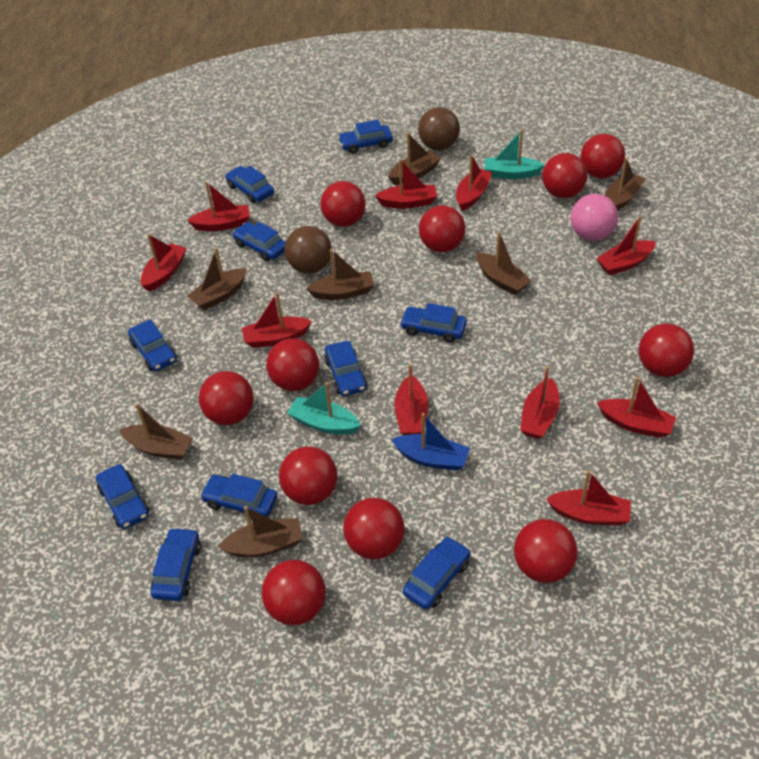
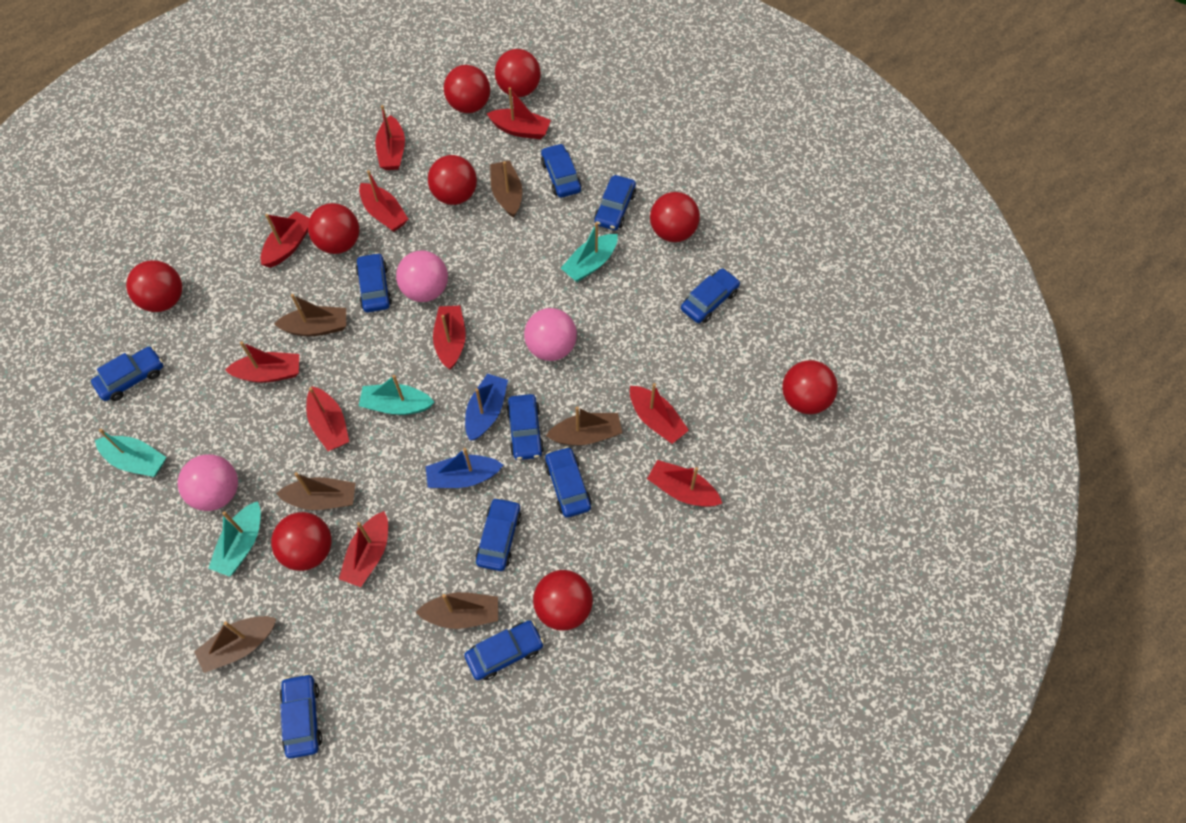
blue boat: [392,413,470,471] = 1 -> [425,448,503,488] [465,374,508,441] = 2
brown ball: [285,226,332,274] [418,107,460,150] = 2 -> none = 0
brown boat: [120,403,193,460] [187,248,246,310] [218,506,303,557] [306,249,374,300] [388,133,441,185] [476,232,532,295] [605,158,646,210] = 7 -> [194,616,277,673] [274,294,346,336] [276,472,355,510] [416,592,498,629] [490,160,522,218] [546,406,622,445] = 6
pink ball: [570,194,618,241] = 1 -> [178,454,238,511] [396,250,448,302] [524,308,577,361] = 3
red ball: [199,371,254,425] [262,560,326,625] [266,338,319,391] [279,447,338,505] [321,181,366,227] [343,498,405,559] [419,205,465,252] [514,519,578,583] [542,153,587,198] [581,134,625,178] [639,324,694,377] = 11 -> [126,260,182,312] [271,512,332,571] [308,203,359,254] [428,155,477,205] [444,65,490,113] [495,49,541,97] [533,570,593,631] [650,192,700,242] [782,360,838,414] = 9
turquoise boat: [287,382,361,434] [485,129,545,179] = 2 -> [95,429,166,477] [208,501,261,577] [359,375,435,415] [561,222,618,282] = 4

